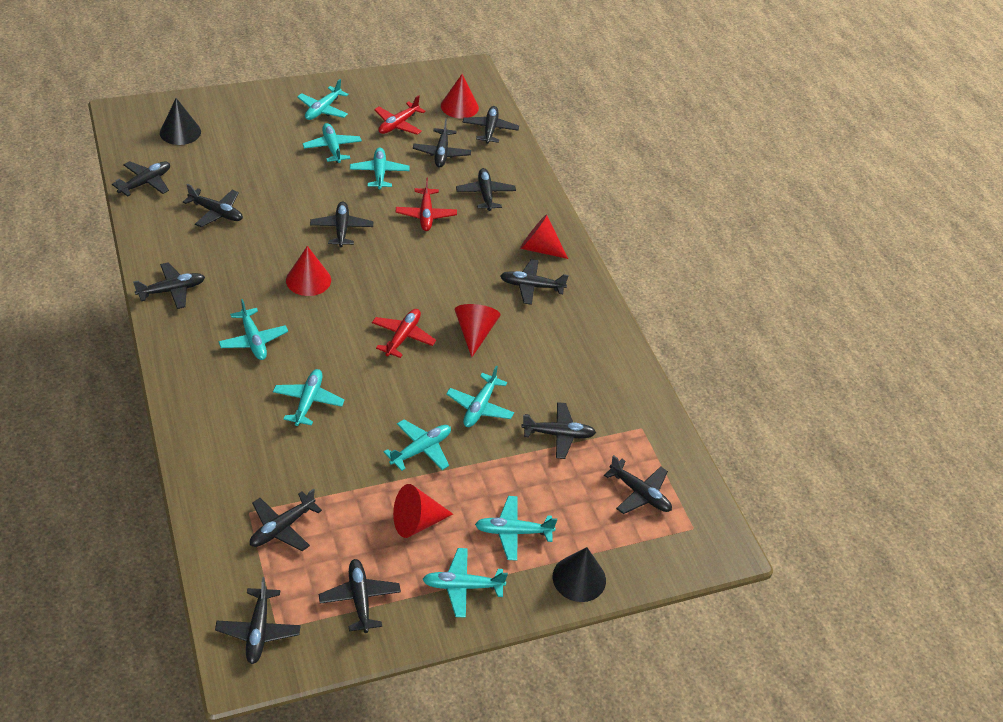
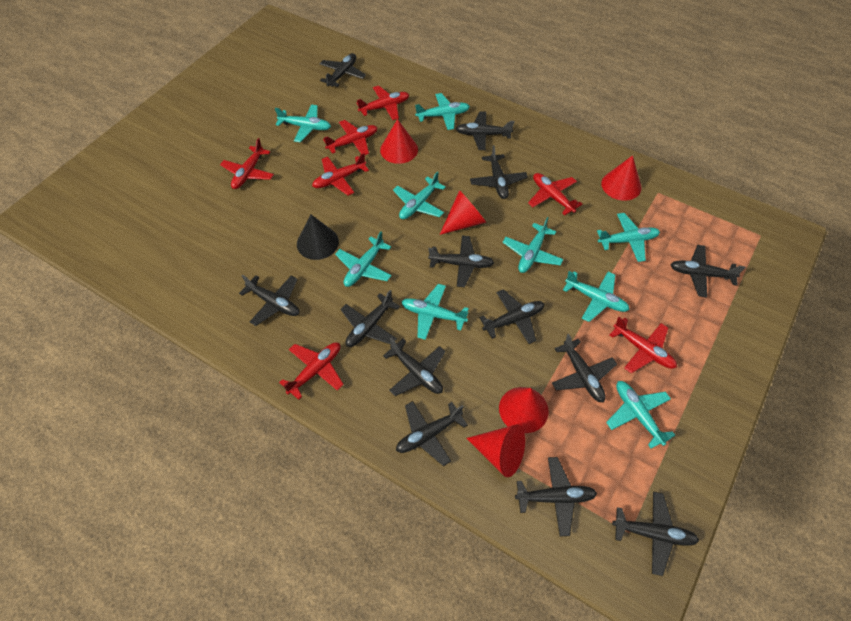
black cone: [160,98,201,145] [553,547,606,602] = 2 -> [297,215,339,260] = 1
red plane: [372,309,436,358] [374,95,426,134] [396,178,457,231] = 3 -> [220,138,274,189] [279,342,344,400] [312,153,369,196] [323,120,378,155] [356,86,409,120] [528,173,583,215] [610,317,677,373] = 7

